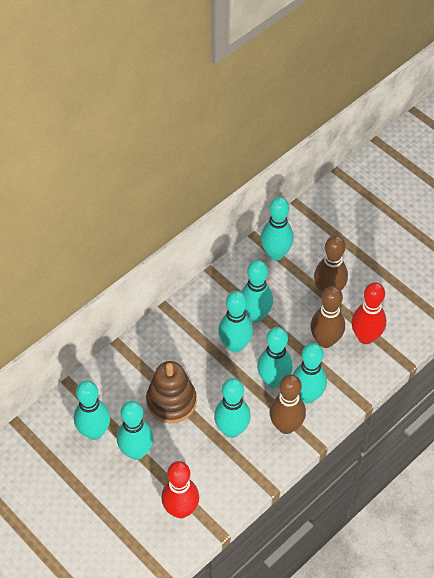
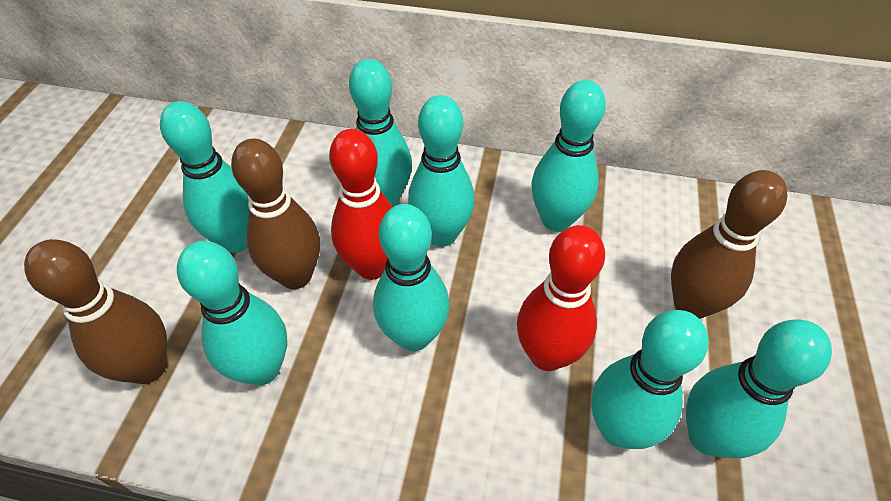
brown stacking toy: [146,361,197,423] = 1 -> none = 0

